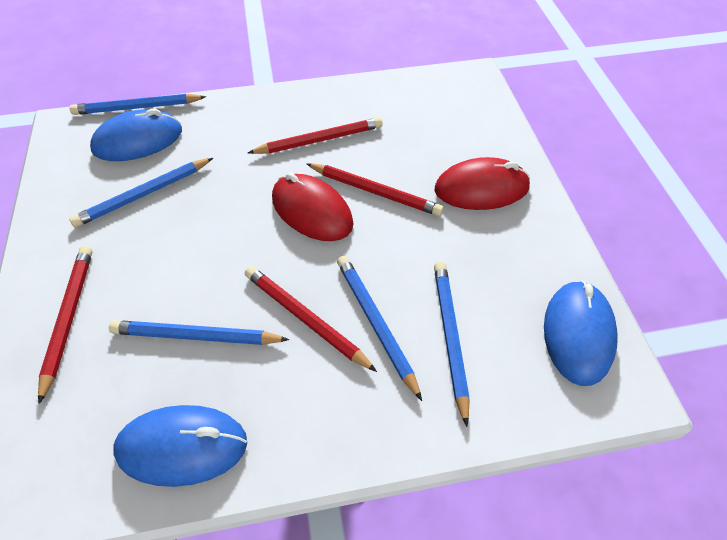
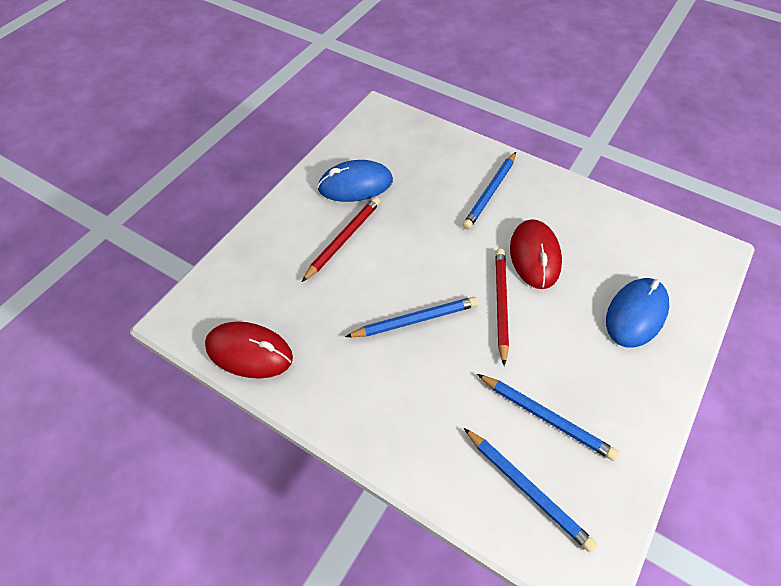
blue mouse: [90,109,182,161] [113,405,247,487] [544,280,618,386] = 3 -> [317,160,393,202] [606,278,669,348] = 2
blue pencil: [69,94,207,115] [69,158,213,227] [109,320,289,345] [337,256,422,401] [434,262,470,427] = 5 -> [345,297,478,337] [463,152,516,230] [464,428,597,552] [477,374,619,461] = 4
red pencil: [38,246,92,404] [245,266,377,372] [248,117,383,154] [306,163,444,216] = 4 -> [302,197,381,282] [495,249,509,366] = 2

